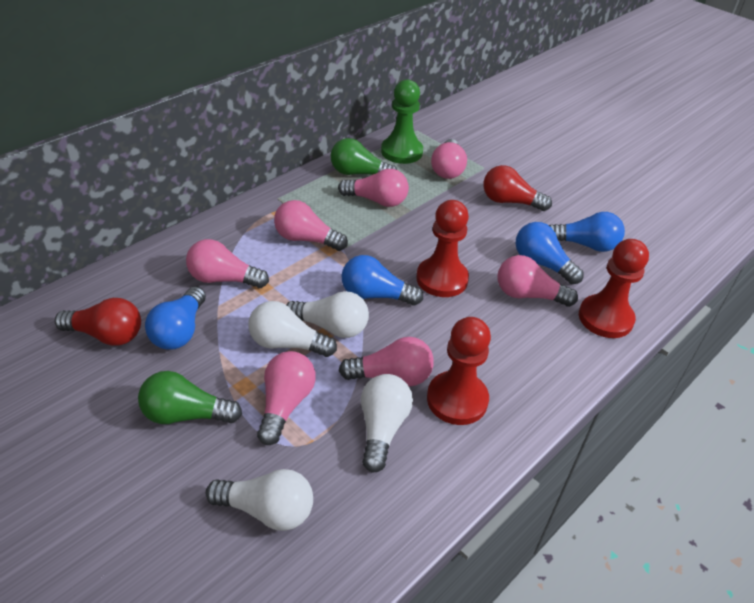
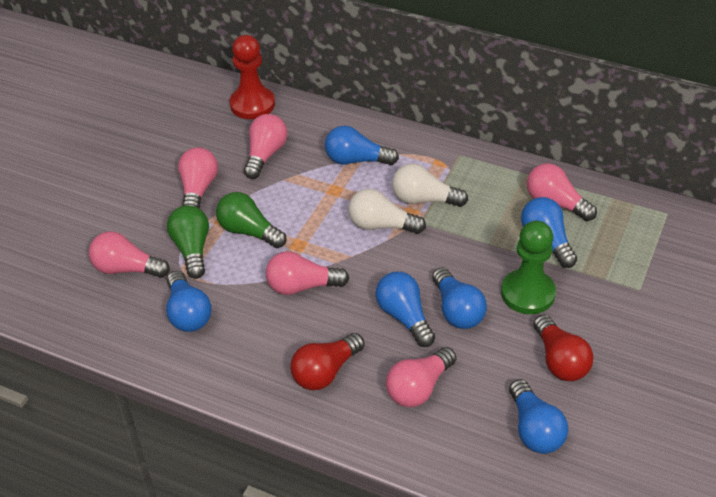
blue light bulb: [145,286,206,350] [342,255,423,306] [516,222,584,284] [549,212,625,252] = 4 -> [166,271,212,332] [325,126,399,165] [376,272,435,347] [432,267,487,329] [509,379,569,454] [521,197,577,268] = 6
pink light bulb: [186,239,269,288] [257,351,316,445] [274,200,348,251] [338,169,409,207] [338,337,434,386] [431,139,467,179] [498,255,578,307] = 7 -> [89,232,170,278] [178,147,218,208] [244,114,287,179] [266,251,350,295] [386,347,456,407] [527,163,597,221] = 6
red pawn: [416,200,469,297] [427,317,491,425] [579,239,649,338] = 3 -> [230,35,275,119] = 1
white light bulb: [206,469,313,531] [248,301,337,357] [286,291,369,338] [361,374,413,472] = 4 -> [348,189,426,234] [392,164,468,207] = 2

